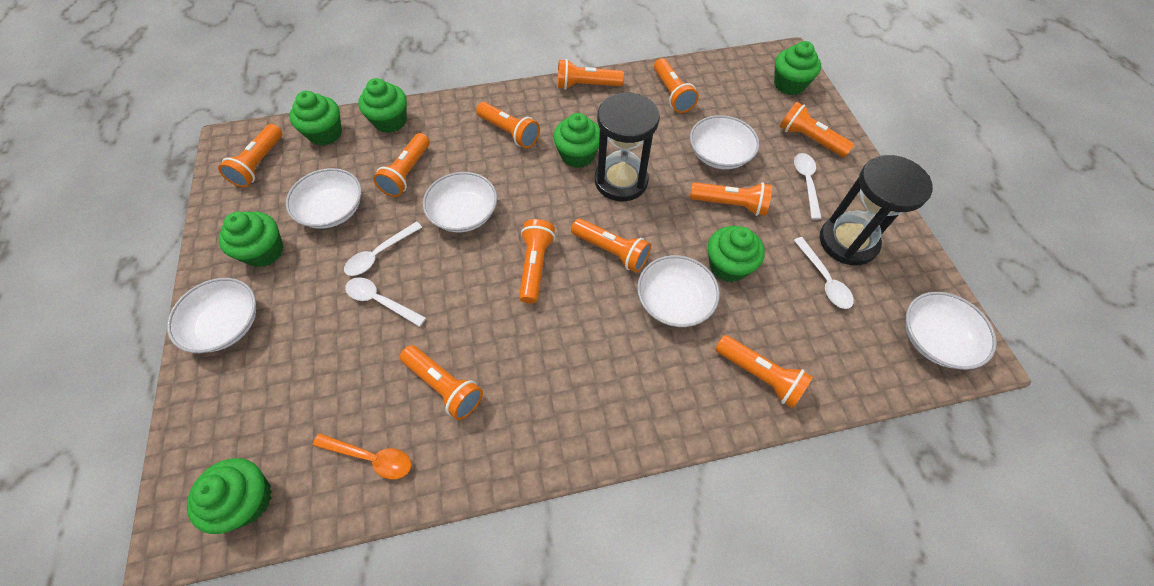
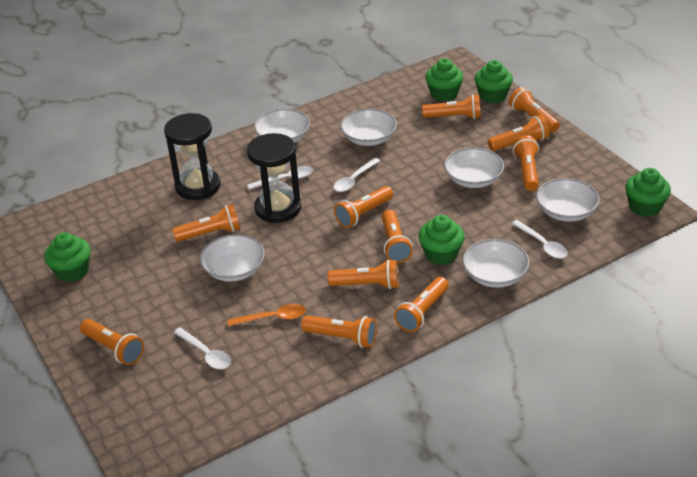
green cupcake: [187,458,272,534] [219,212,283,267] [289,91,342,145] [358,78,407,133] [553,113,600,168] [708,226,765,282] [774,41,821,95] = 7 -> [44,232,90,282] [419,215,465,265] [425,58,463,102] [475,60,513,103] [625,168,671,217] = 5

